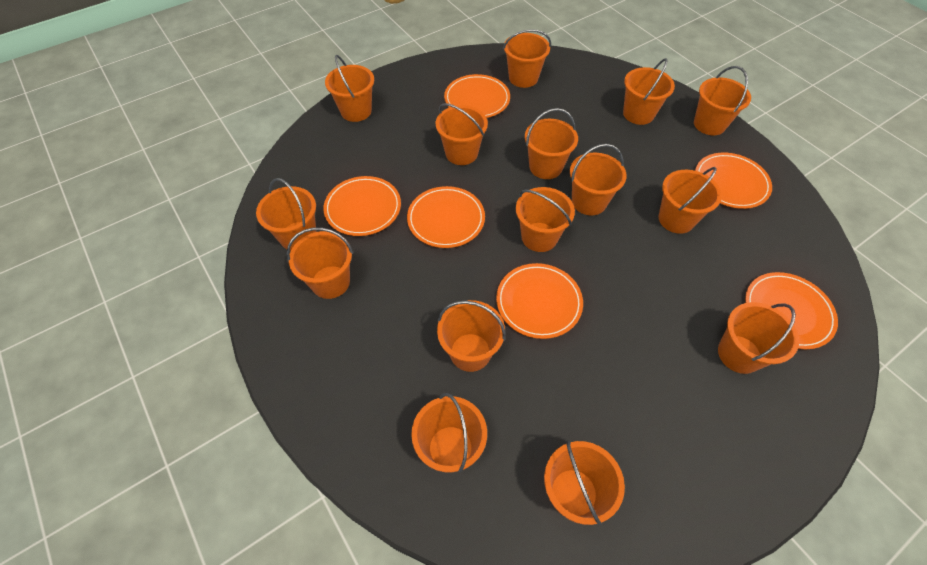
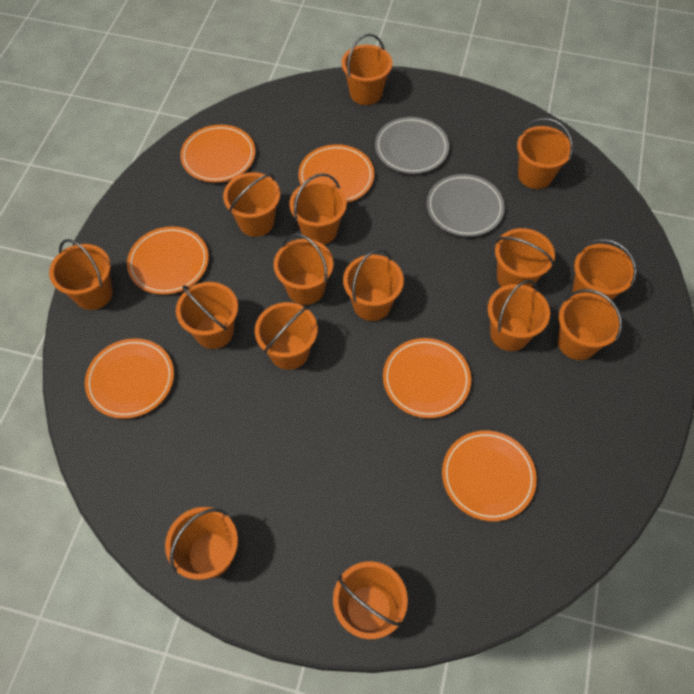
grey plate: none = 0 -> [375,117,449,174] [427,174,505,237] = 2

